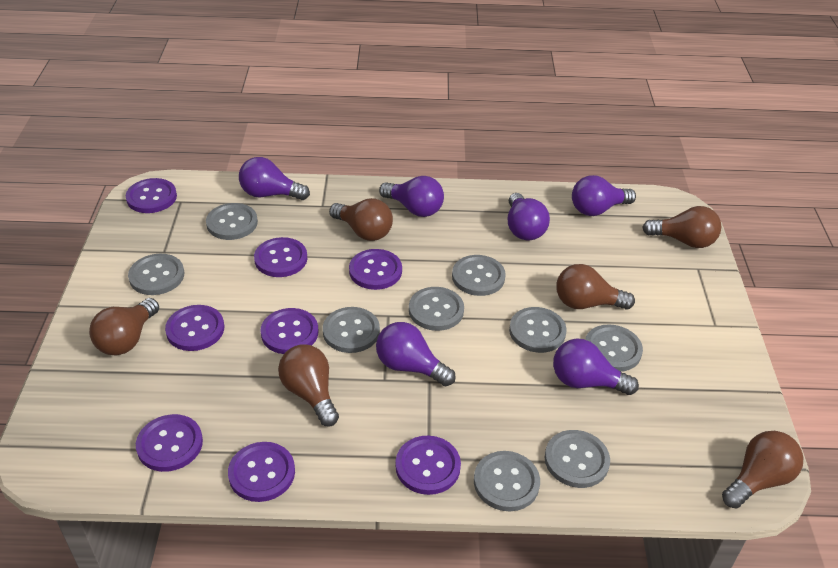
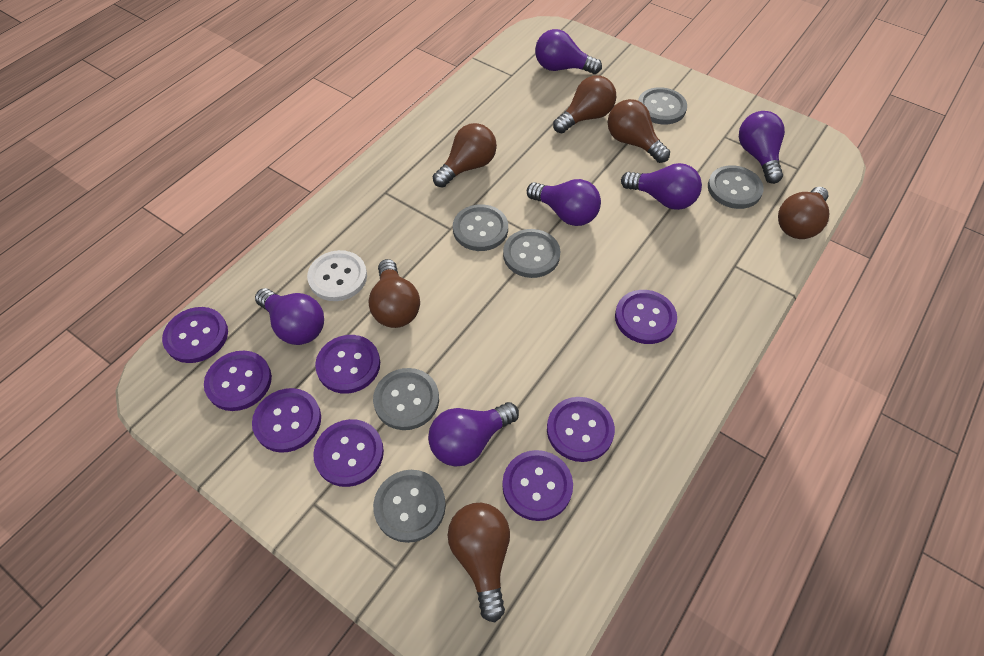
grey button: [128,254,184,295] [206,203,258,240] [323,307,380,353] [409,287,464,331] [452,255,506,296] [474,451,540,511] [509,307,567,353] [544,430,610,488] [585,324,643,372] = 9 -> [373,368,439,430] [373,470,446,543] [453,204,508,251] [503,229,561,278] [638,87,687,125] [708,165,764,209] = 6
white button: none = 0 -> [307,250,367,301] = 1

